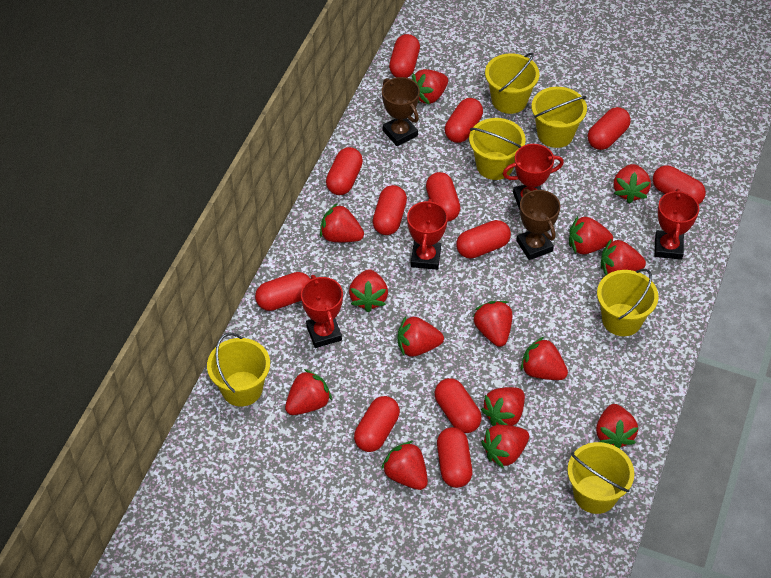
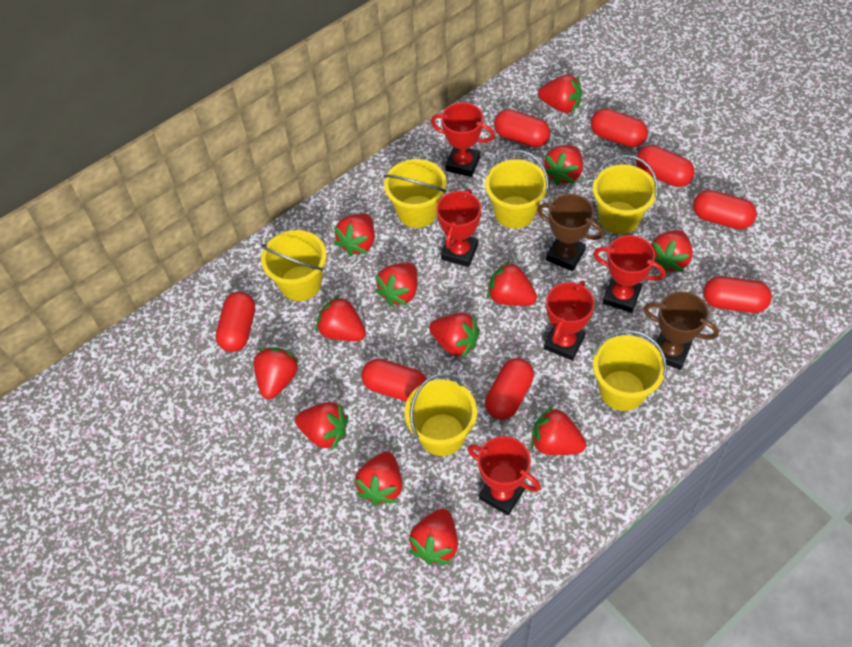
red capsule: [255,272,311,311] [326,147,363,195] [354,396,400,452] [373,185,407,235] [389,34,420,78] [426,172,460,222] [435,378,482,433] [437,427,472,488] [445,98,483,143] [456,220,511,259] [588,107,631,150] [653,166,706,204] = 12 -> [216,292,255,352] [362,359,426,401] [485,358,534,420] [494,109,550,147] [591,109,648,148] [636,145,695,187] [693,190,757,230] [703,276,772,313] = 8
red strawberry: [285,369,332,415] [320,203,364,242] [349,269,388,312] [381,441,428,490] [398,316,444,357] [412,69,448,105] [473,301,512,347] [481,387,525,426] [481,425,529,468] [521,337,568,380] [569,216,613,255] [596,404,638,449] [601,238,646,275] [614,164,651,204] = 14 -> [254,347,299,399] [295,402,348,450] [316,295,366,341] [334,213,375,256] [355,452,402,506] [375,263,418,306] [409,509,458,565] [429,313,480,358] [487,261,537,306] [531,406,586,455] [538,75,582,113] [544,145,583,185] [651,230,693,273] = 13
red trophy: [301,275,343,348] [407,199,448,270] [503,144,564,210] [655,189,699,260] = 4 -> [431,102,495,177] [437,189,481,267] [468,436,541,516] [544,281,595,361] [593,235,666,313] = 5

